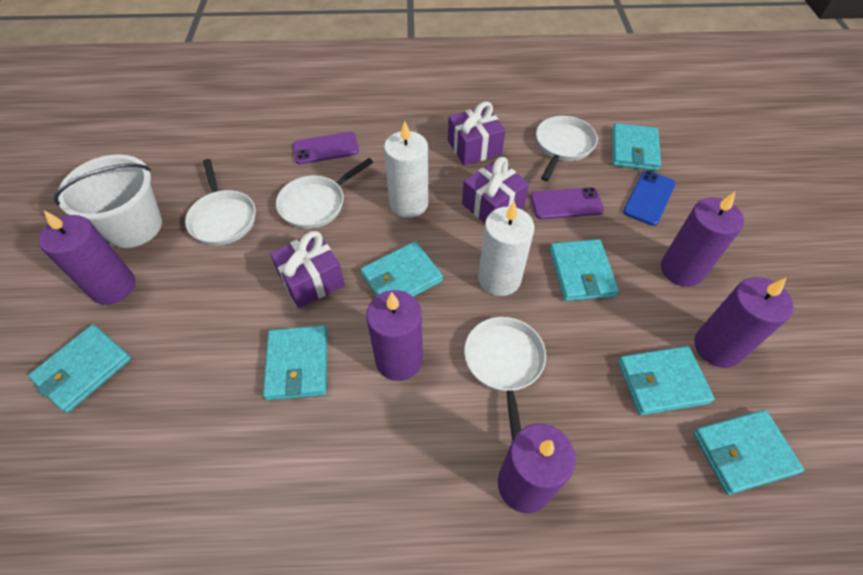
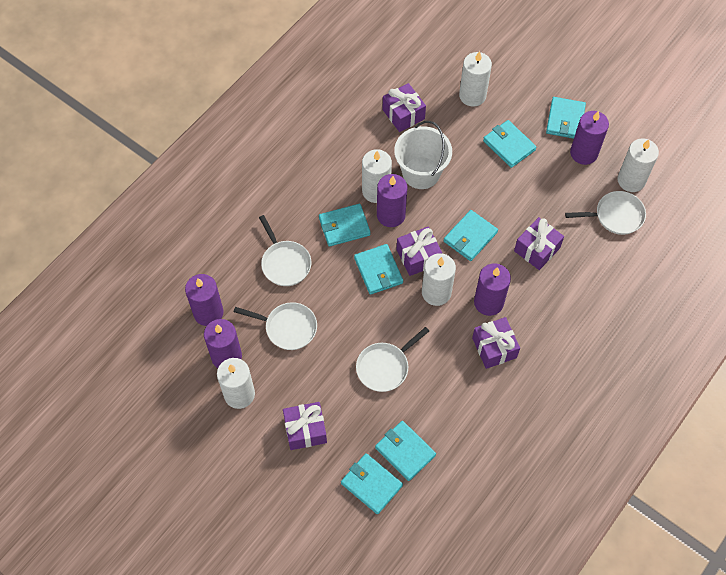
blue phone: [623,171,676,226] = 1 -> none = 0
purple gift: [270,231,345,308] [448,101,506,166] [462,157,529,223] = 3 -> [283,402,327,450] [382,83,426,132] [396,226,442,276] [472,317,520,369] [514,217,564,270] = 5
purple phone: [293,132,359,164] [530,187,604,220] = 2 -> none = 0
white candle: [384,121,428,218] [478,201,534,296] = 2 -> [217,358,255,409] [362,149,392,203] [422,253,456,306] [459,51,492,107] [617,139,659,192] = 5

